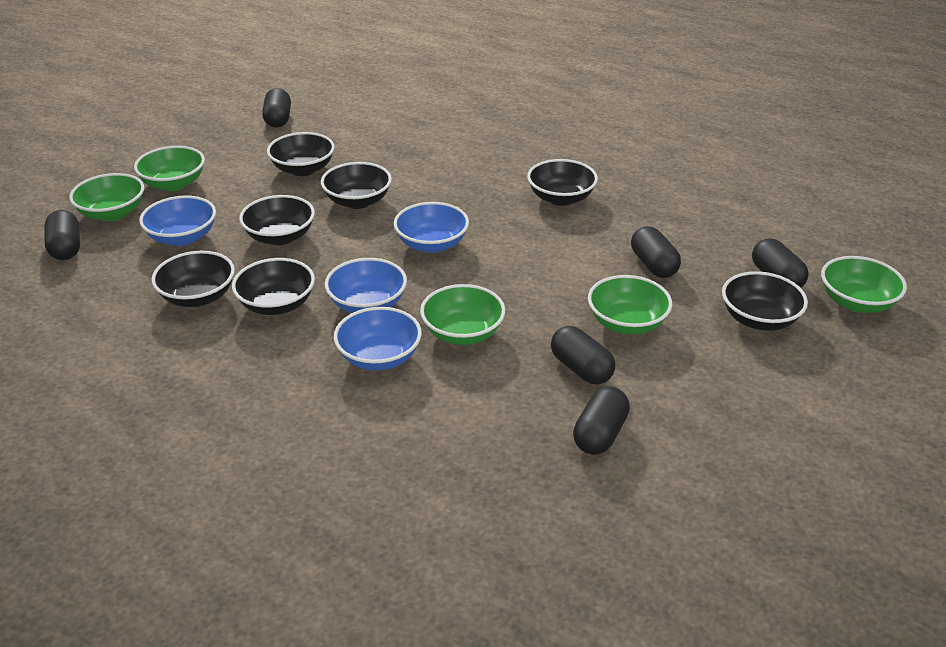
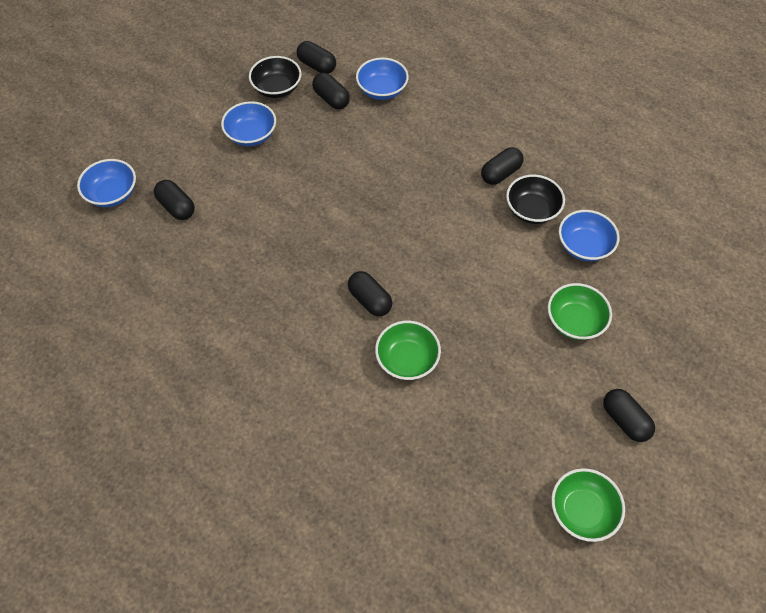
black bowl: [151,251,235,307] [232,258,315,315] [239,195,315,245] [267,132,335,176] [321,162,392,209] [527,159,598,206] [722,271,808,331] = 7 -> [249,56,301,98] [506,175,565,224] = 2
green bowl: [69,173,144,221] [134,146,205,191] [420,284,505,345] [588,275,672,335] [821,256,907,313] = 5 -> [375,321,441,380] [548,283,612,340] [551,468,625,542] = 3

